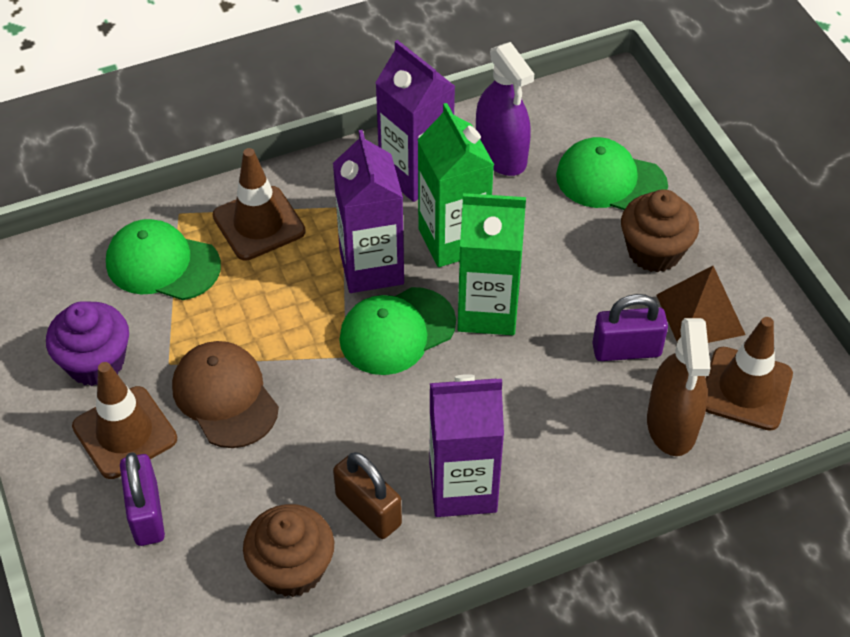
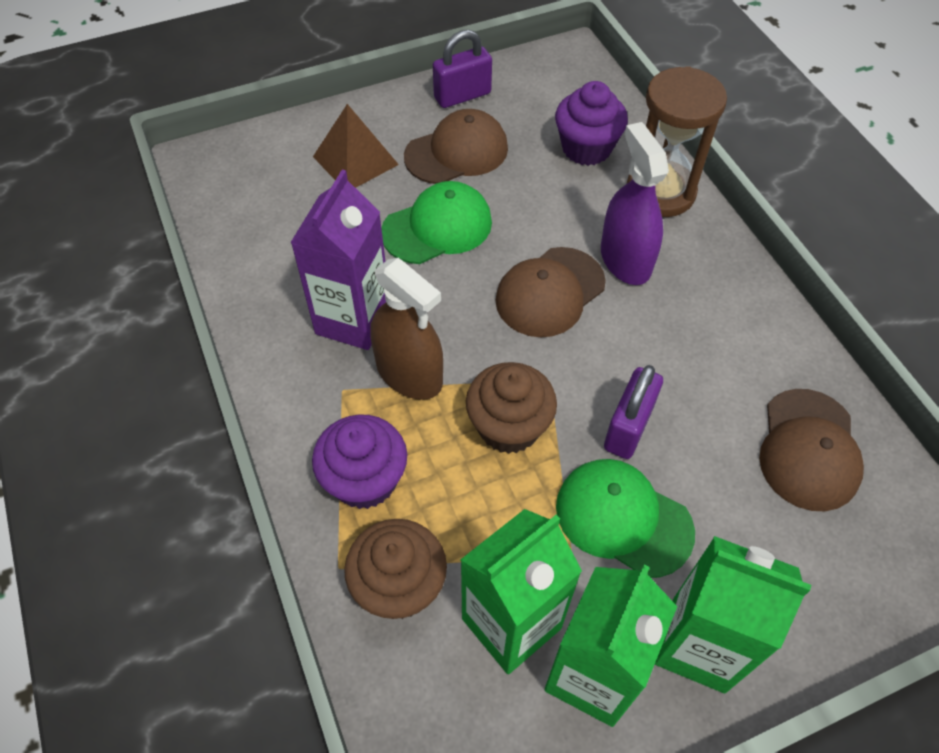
brown cap: [172,341,279,448] = 1 -> [404,109,508,184] [495,247,606,337] [759,389,864,511] = 3
brown hourglass: none = 0 -> [627,66,727,217] = 1
brown padlock: [333,452,402,539] = 1 -> none = 0
brown traffic cone: [72,362,177,479] [213,148,306,261] [706,317,793,431] = 3 -> none = 0
green cap: [106,219,221,300] [339,287,456,375] [556,137,668,210] = 3 -> [381,181,492,264] [556,459,695,578] = 2
green carton: [418,103,494,267] [457,193,526,335] = 2 -> [460,509,582,674] [545,565,677,727] [655,536,811,693] = 3
purple carton: [333,130,404,293] [375,40,455,202] [430,374,504,517] = 3 -> [290,170,386,350] = 1
purple cupcake: [46,301,129,386] = 1 -> [312,414,407,509] [555,81,628,166] = 2

